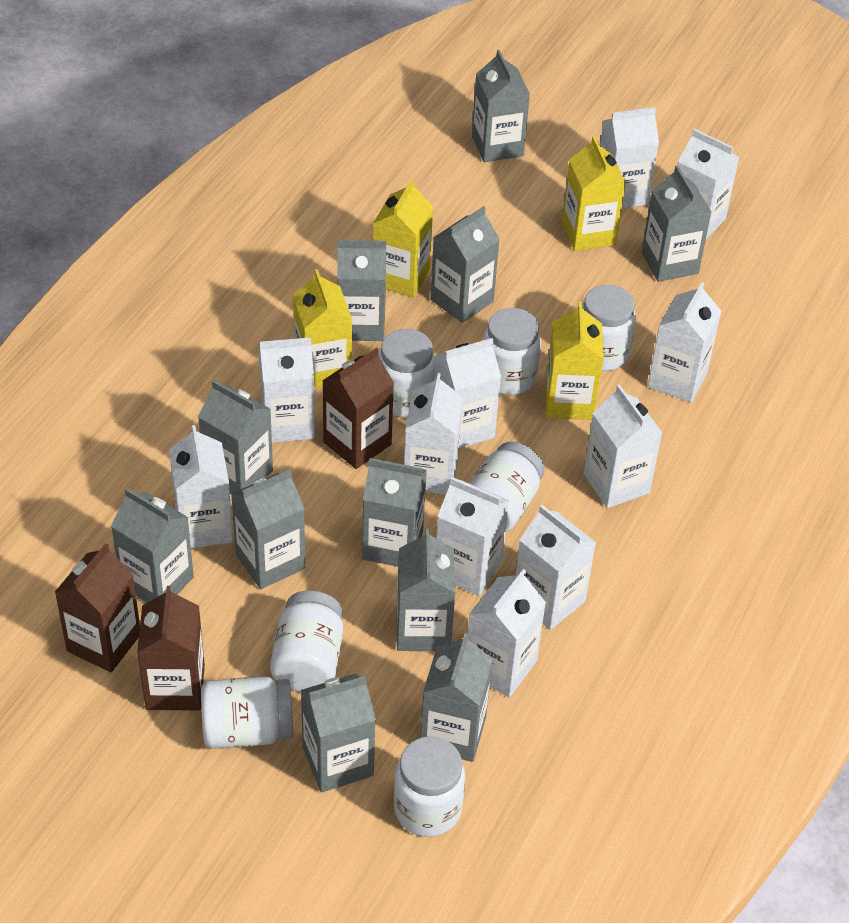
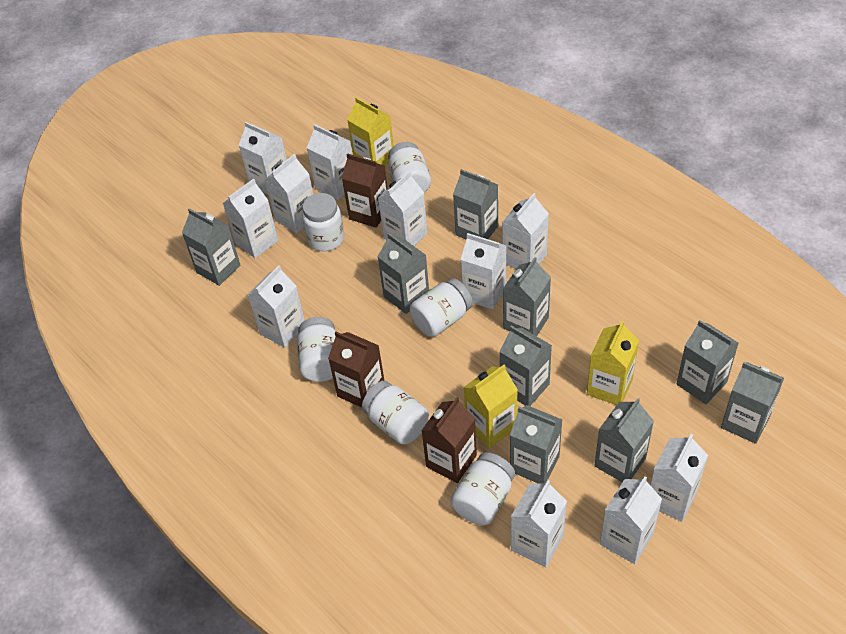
grey carton: [111,488,194,603] [198,380,273,494] [231,469,305,589] [301,673,376,792] [337,240,386,341] [362,458,427,567] [396,528,455,651] [420,633,493,762] [430,206,500,323] [472,50,530,162] [642,165,711,282] = 11 -> [182,208,241,286] [377,233,429,314] [453,169,498,240] [499,326,552,406] [503,257,551,336] [510,405,563,484] [594,398,654,482] [677,320,739,404] [721,362,784,444] = 9
white jar: [201,677,293,749] [270,591,343,692] [378,329,435,417] [394,736,465,837] [469,442,544,532] [483,308,541,395] [582,285,636,371] = 7 -> [297,317,336,382] [302,193,344,251] [362,381,429,445] [388,142,431,193] [410,278,473,337] [451,452,515,525] = 6
yellow carton: [293,269,352,388] [373,179,434,297] [545,302,604,420] [562,136,626,251] = 4 -> [347,97,394,166] [464,365,518,448] [587,320,639,405] = 3

